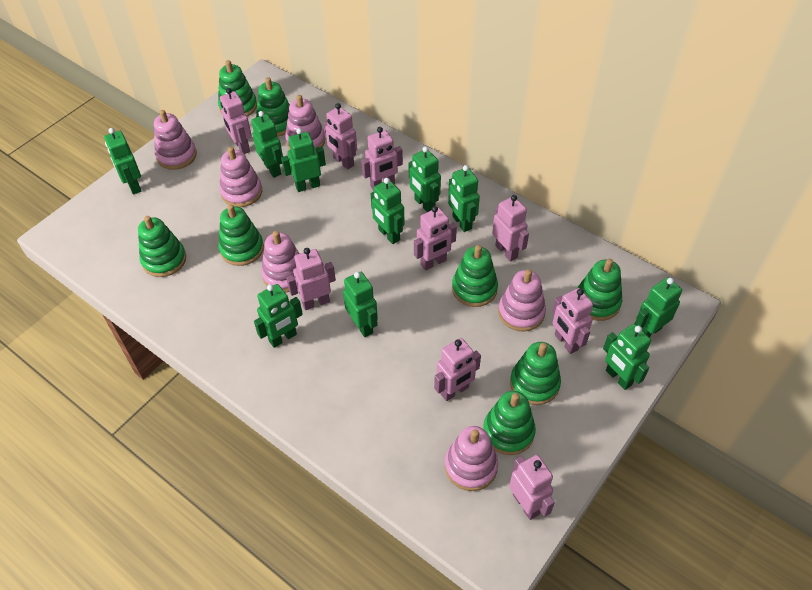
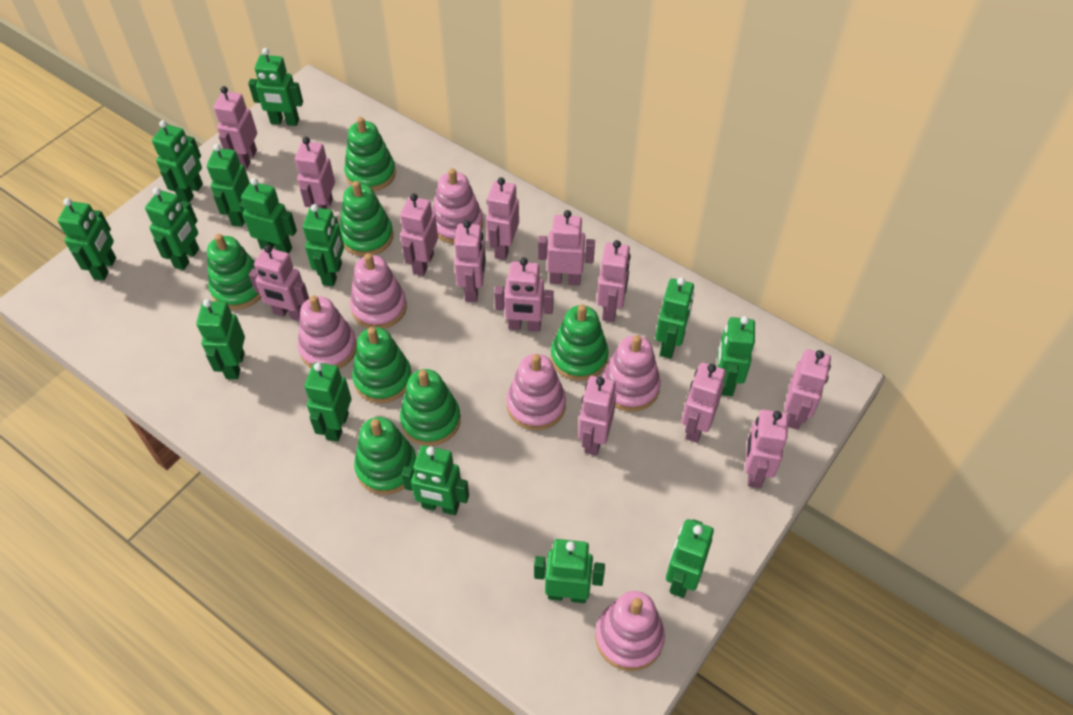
green robot: [104,128,142,195] [251,111,283,178] [254,284,303,348] [281,128,326,192] [343,272,378,337] [371,178,405,244] [408,146,441,212] [448,165,480,232] [603,324,651,390] [635,277,682,338] = 10 -> [58,198,116,281] [145,187,199,270] [152,120,203,202] [196,299,245,379] [207,144,250,227] [239,178,297,254] [248,48,303,126] [303,204,344,286] [304,362,351,442] [401,445,469,515] [534,539,605,603] [655,277,694,359] [666,519,714,598] [717,316,755,396] = 14
green stacking toy: [138,216,186,277] [218,60,257,117] [218,204,264,266] [256,77,290,137] [452,245,498,307] [483,391,536,455] [510,342,561,405] [577,259,622,321] = 8 -> [207,234,261,310] [340,181,393,256] [344,117,396,191] [352,327,412,403] [354,417,416,495] [400,369,461,446] [551,304,609,381] = 7
pink robot: [220,88,252,154] [286,248,336,310] [324,103,357,169] [361,127,403,191] [414,206,457,270] [434,338,481,401] [492,195,529,262] [509,455,555,520] [552,288,593,354] = 9 -> [214,86,257,170] [249,245,309,321] [295,137,335,209] [400,193,438,276] [454,220,486,302] [486,177,519,260] [494,258,554,332] [538,210,595,286] [578,376,616,456] [597,240,631,322] [682,362,726,443] [745,410,788,488] [784,349,831,430] = 13

